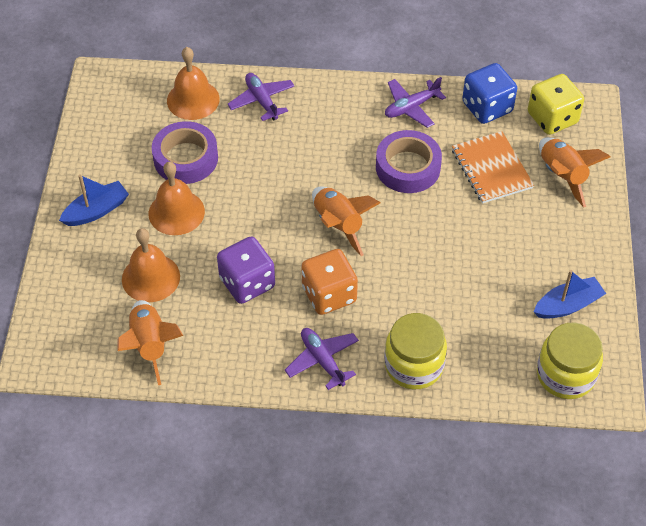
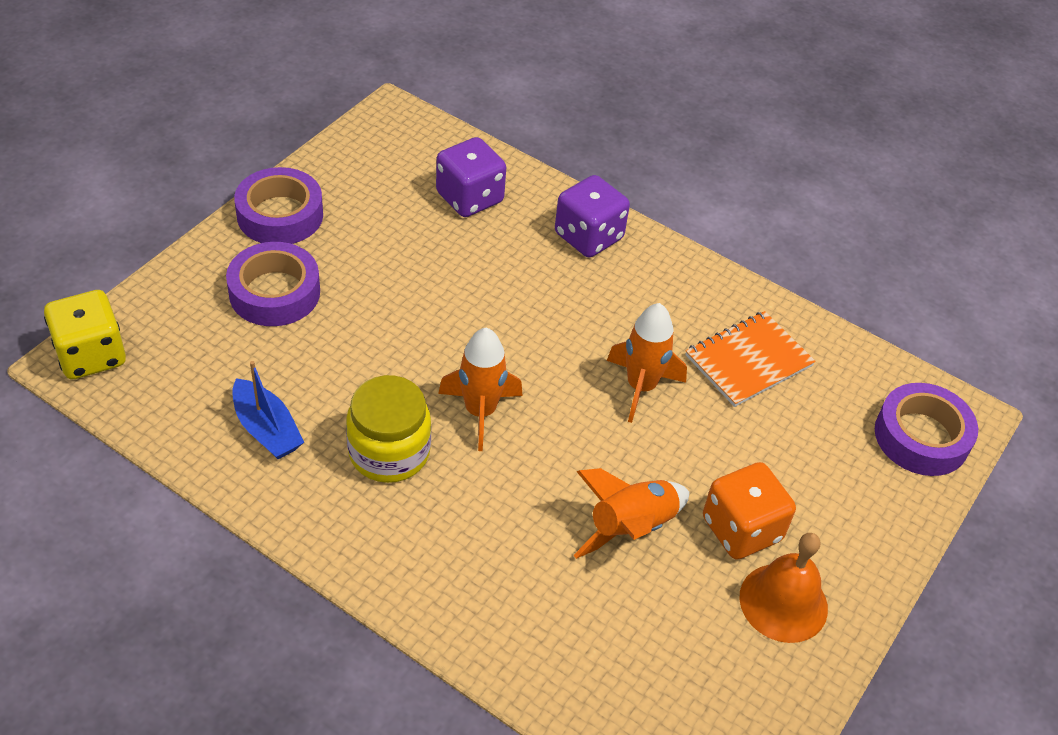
blue boat: [59,174,129,226] [534,270,606,319] = 2 -> [232,361,304,459] = 1
blue dice: [462,63,517,124] = 1 -> none = 0
orange bell: [122,228,180,302] [149,162,205,235] [167,47,220,120] = 3 -> [740,533,828,643] = 1
purple dice: [217,236,275,304] = 1 -> [436,137,506,217] [555,175,630,257] = 2
purple plane: [227,73,294,121] [285,328,359,390] [385,77,446,128] = 3 -> none = 0
purple tape: [152,121,218,184] [376,130,442,193] = 2 -> [226,242,320,326] [234,167,323,244] [875,383,978,476] = 3
yellow jar: [384,313,447,389] [537,323,603,399] = 2 -> [346,375,431,483] = 1

